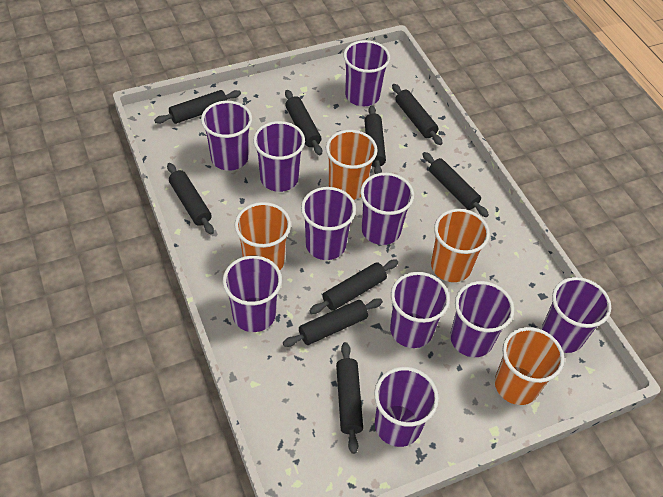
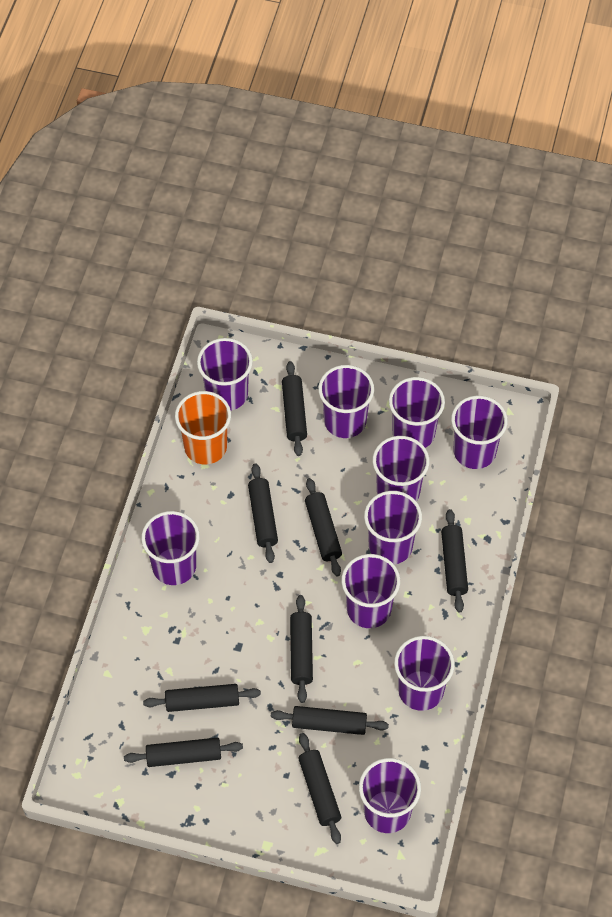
orange cup: [234,202,291,270] [326,130,378,200] [431,209,490,282] [495,327,564,405] = 4 -> [175,391,231,464] = 1

